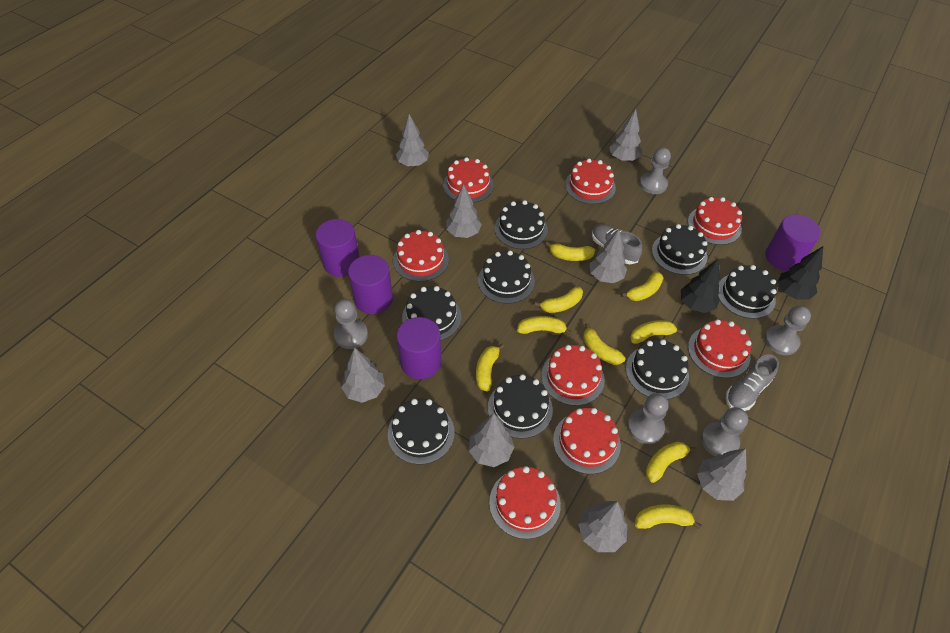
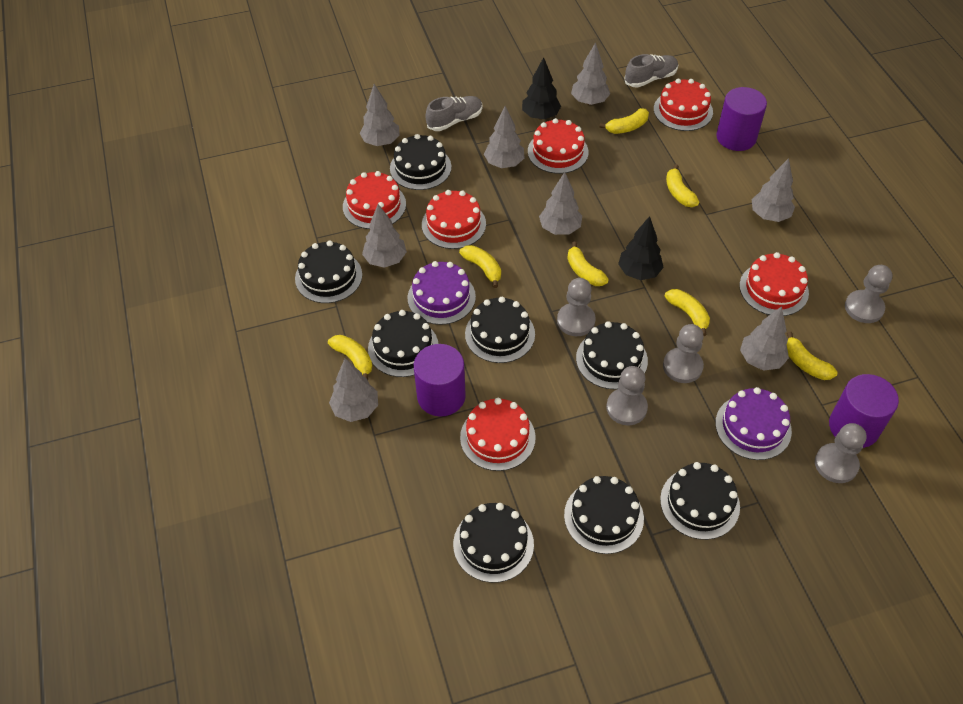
purple cake: none = 0 -> [408,261,476,325] [715,387,792,460] = 2
purple cylinder: [315,219,360,277] [348,255,393,314] [397,317,441,379] [765,215,821,271] = 4 -> [414,344,466,417] [716,87,767,151] [829,374,899,448] = 3
red cake: [393,230,449,282] [443,157,494,203] [489,466,561,539] [541,345,605,406] [553,408,621,474] [565,159,616,204] [688,197,742,245] [688,319,751,378] = 8 -> [343,171,406,229] [422,190,486,249] [460,398,536,471] [528,118,589,174] [654,79,713,131] [740,252,809,316] = 6
yellow banana: [476,344,504,391] [517,316,572,335] [535,287,583,313] [545,242,595,261] [583,323,625,365] [621,271,664,301] [630,320,683,344] [635,504,701,529] [645,442,697,483] = 9 -> [328,335,372,380] [459,245,501,288] [567,242,609,286] [599,108,649,134] [664,289,710,336] [666,164,699,207] [787,332,838,380] = 7

